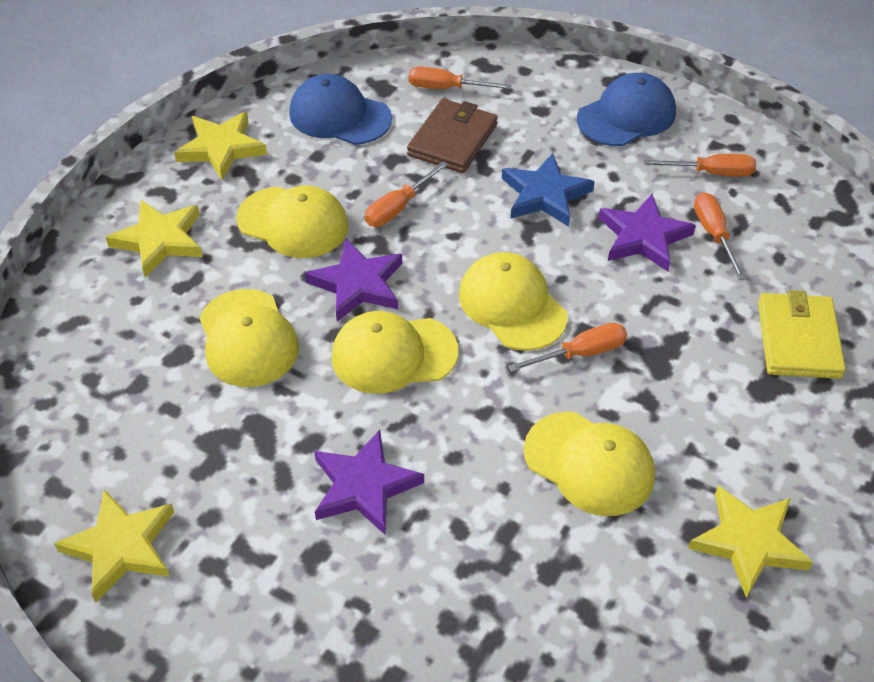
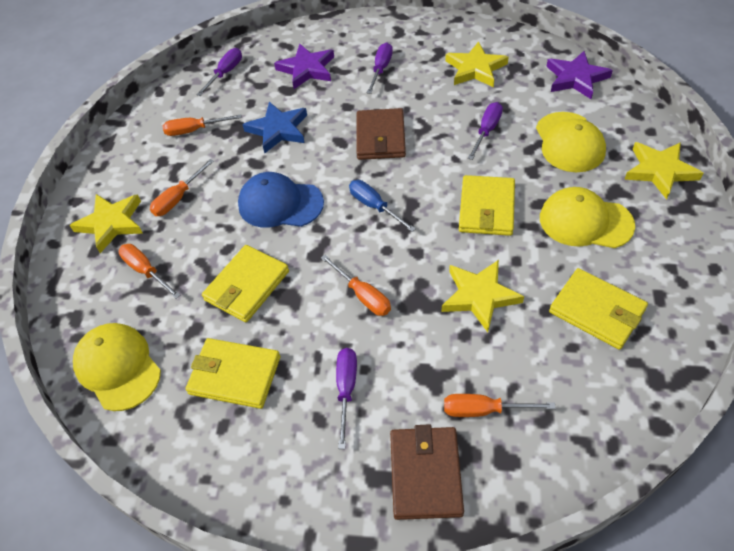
blue cap: [289,74,392,145] [577,73,676,146] = 2 -> [238,172,324,228] = 1
blue screwdriver: none = 0 -> [349,180,416,232] = 1
brown wallet: [407,99,498,173] = 1 -> [357,108,406,160] [390,424,464,520] = 2
purple screwdriver: none = 0 -> [196,48,242,96] [336,348,357,449] [367,42,393,94] [468,102,503,160] = 4
purple star: [305,239,402,322] [314,430,424,535] [599,194,696,271] = 3 -> [274,44,334,89] [546,51,613,99] = 2
yellow cap: [199,289,299,387] [236,185,349,258] [332,311,458,394] [459,252,568,351] [524,412,655,516] = 5 -> [73,323,161,411] [536,112,606,172] [540,187,635,248] = 3
yellow wallet: [758,290,846,379] = 1 -> [186,338,280,409] [202,245,289,322] [459,175,515,236] [549,268,648,350] = 4

